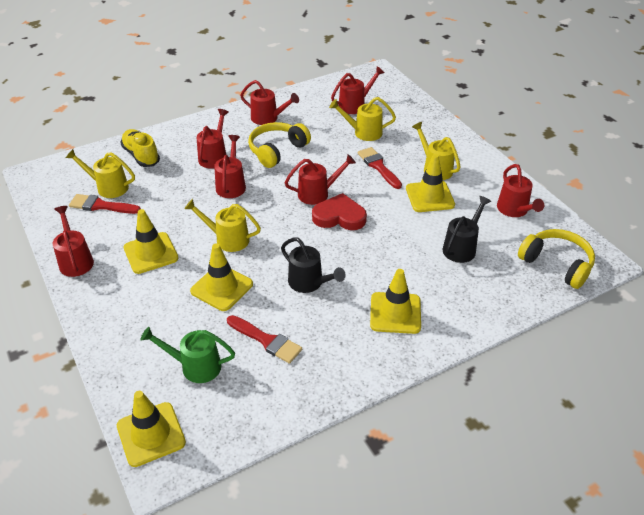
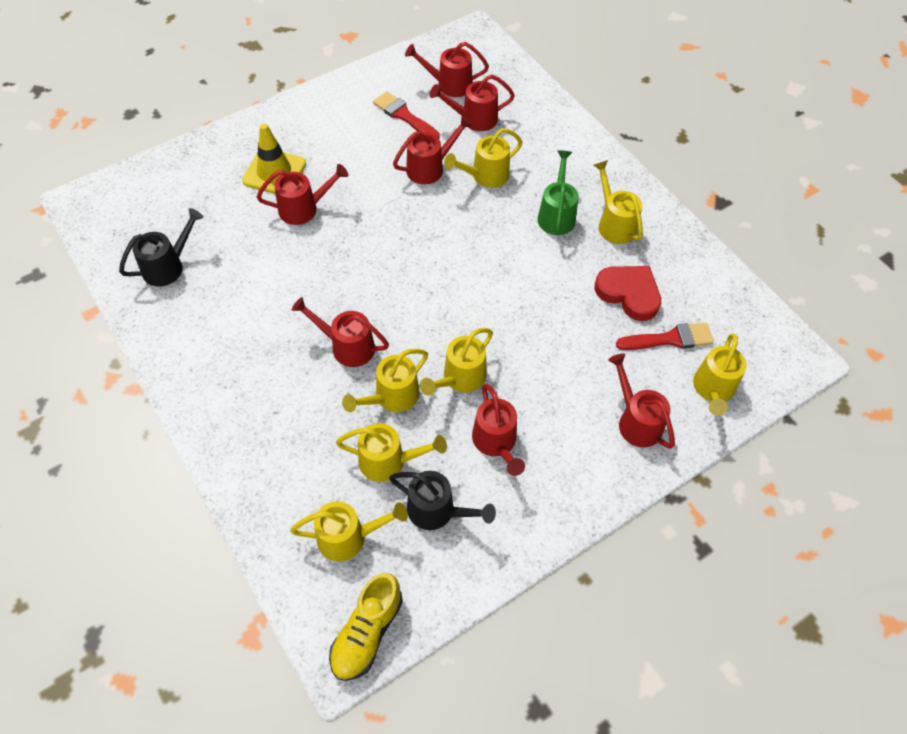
red brush: [69,194,141,214] [227,315,302,364] [358,147,402,189] = 3 -> [373,91,440,138] [616,322,714,350] = 2
yellow headphones: [248,122,311,168] [518,229,595,289] = 2 -> none = 0
yellow traffic cone: [117,391,186,467] [123,209,179,274] [190,243,253,311] [370,269,421,334] [406,154,455,212] = 5 -> [242,123,306,194] = 1
yellow watering can: [66,149,135,198] [184,199,261,252] [329,97,396,141] [412,122,461,180] = 4 -> [290,501,408,561] [336,423,447,482] [342,349,428,412] [420,328,493,396] [444,128,522,188] [594,160,643,244] [693,333,747,416] = 7

